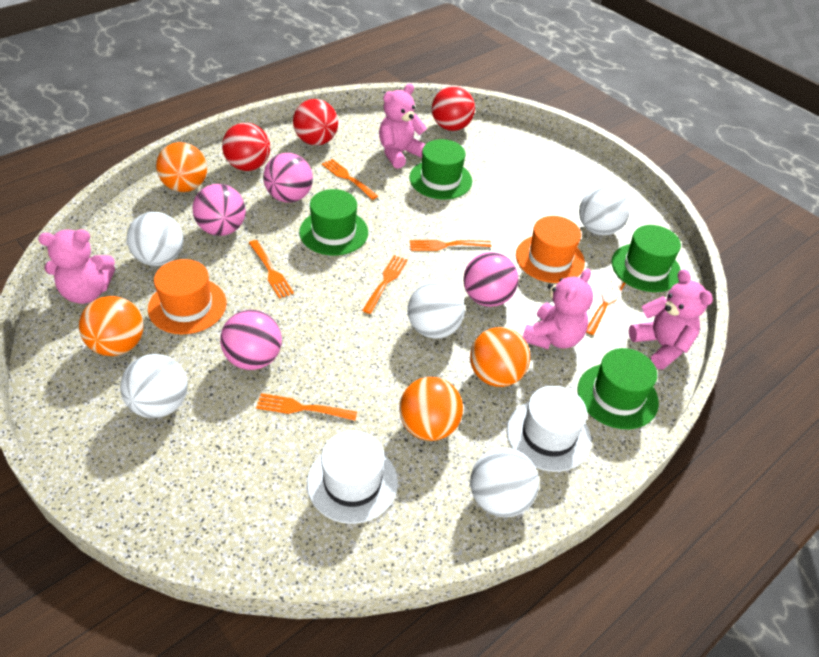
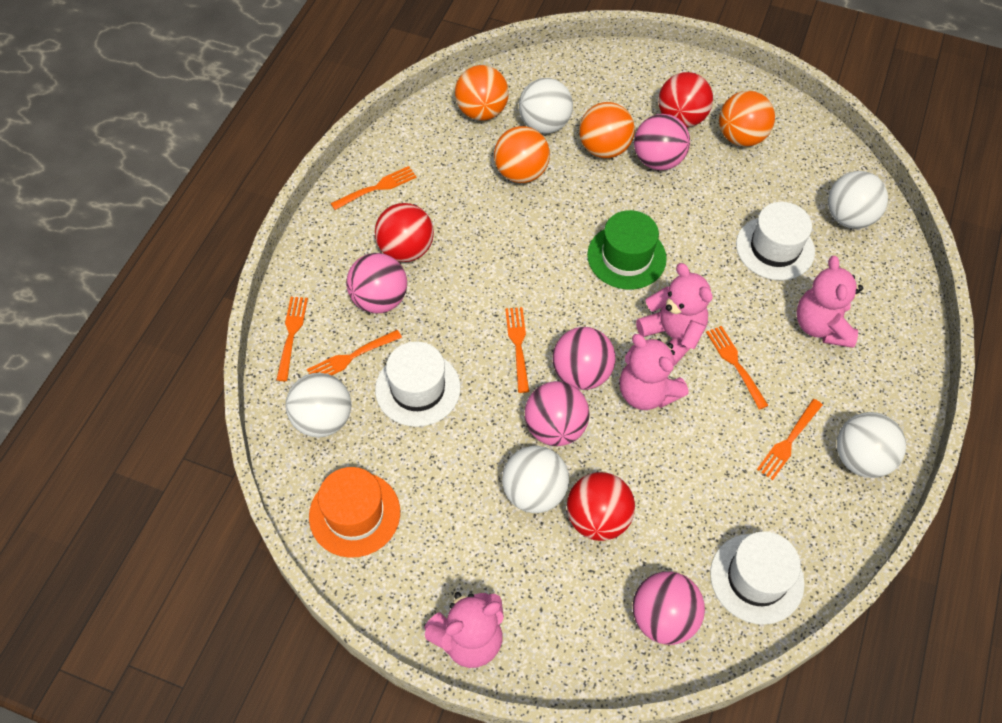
green hat: [299,189,368,256] [409,139,472,199] [577,348,659,429] [612,225,681,292] = 4 -> [587,210,667,290] = 1
orange hat: [148,259,226,334] [516,216,585,283] = 2 -> [309,467,400,558] = 1
pink ball: [192,184,246,236] [220,310,282,370] [263,153,313,203] [463,252,519,307] = 4 -> [346,253,407,313] [525,381,590,446] [552,327,615,390] [633,571,705,645] [634,114,690,170] = 5
white hat: [307,430,398,524] [507,386,591,472] = 2 -> [375,341,461,427] [710,531,805,625] [736,202,815,280] = 3

